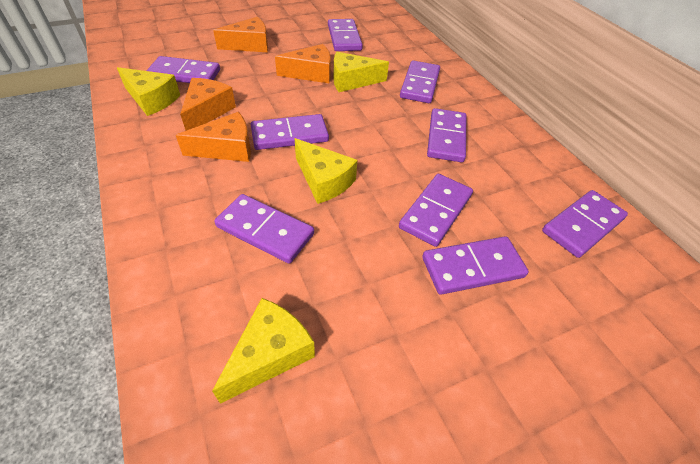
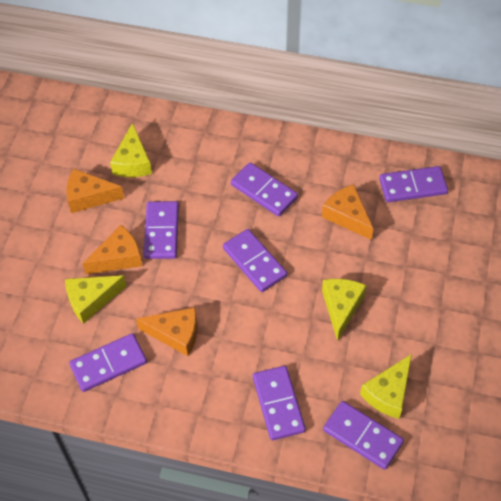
purple domino: [147,56,220,83] [214,194,314,263] [251,114,329,150] [328,19,363,51] [399,174,473,247] [400,60,440,103] [422,236,529,295] [427,108,466,162] [542,190,628,258] = 9 -> [69,333,147,392] [143,201,179,259] [223,229,287,292] [231,162,298,217] [253,366,306,440] [323,401,404,470] [379,166,448,202] = 7

